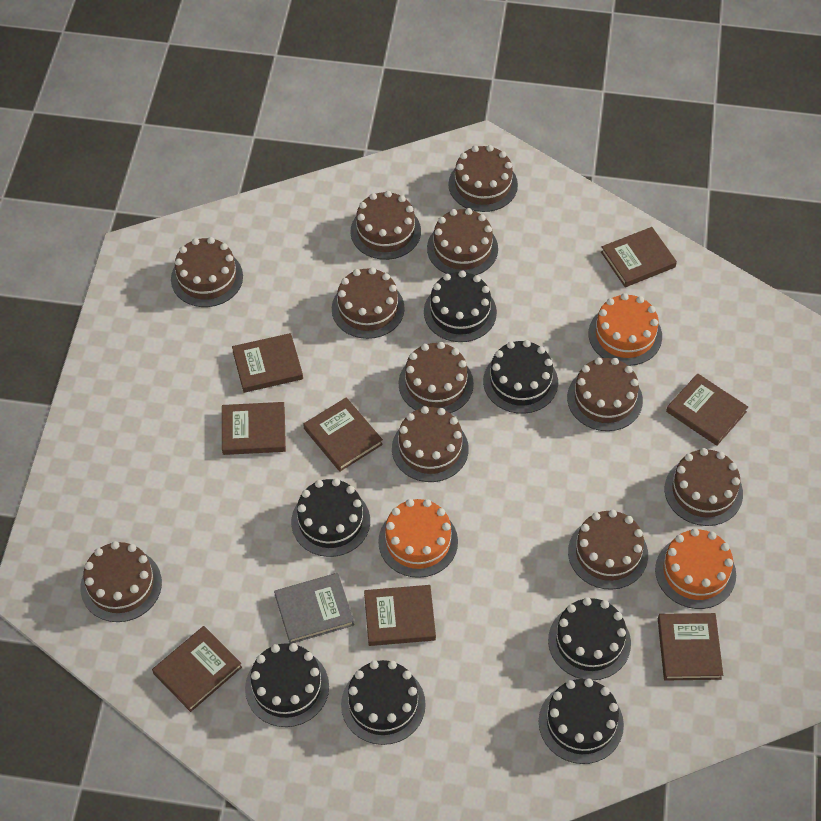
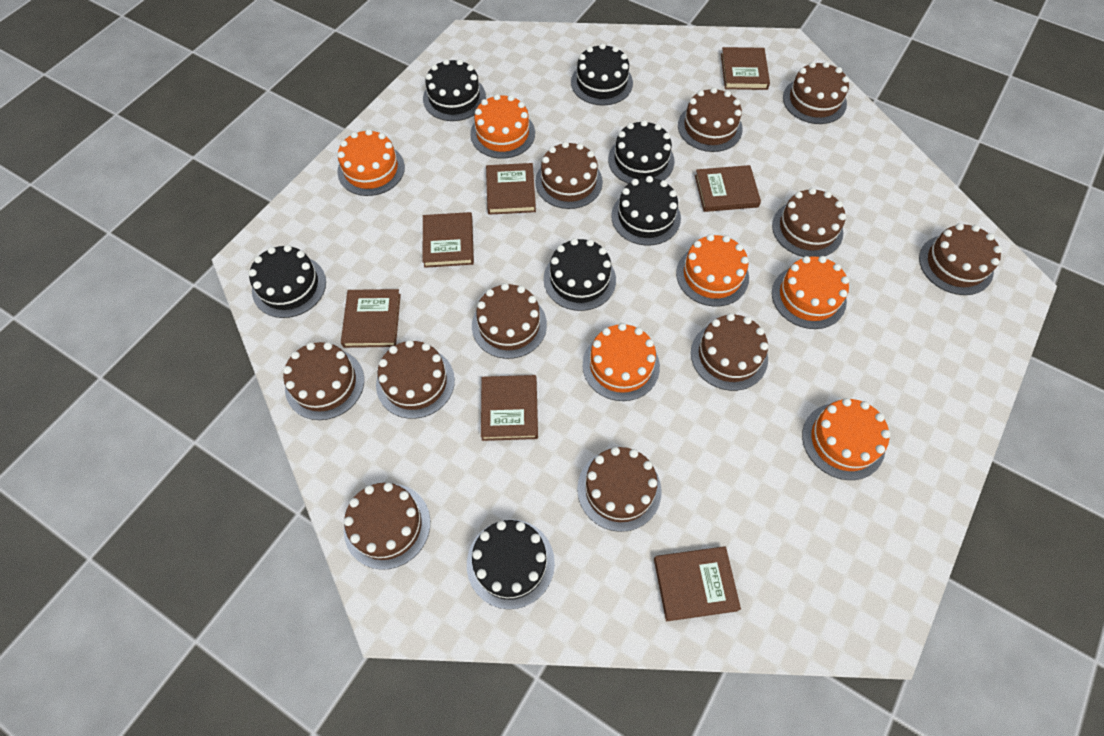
brown book: [152,626,242,712] [222,402,286,455] [232,333,303,393] [303,397,383,471] [364,585,436,646] [601,227,677,287] [658,613,723,681] [666,373,748,446] = 8 -> [341,289,401,348] [423,212,474,268] [481,375,538,441] [486,163,536,215] [654,546,741,621] [695,165,761,212] [721,47,770,90] = 7
grey book: [274,573,354,644] = 1 -> none = 0
orange cake: [378,499,458,578] [588,293,662,366] [655,528,736,609] = 3 -> [337,129,405,196] [470,94,535,159] [582,323,660,401] [676,234,749,306] [772,256,849,329] [802,398,891,480] = 6

